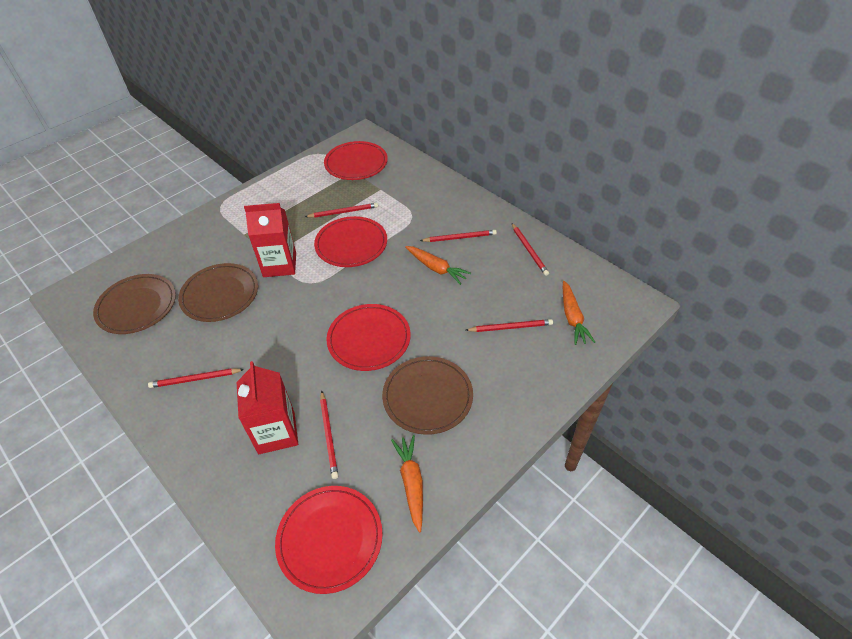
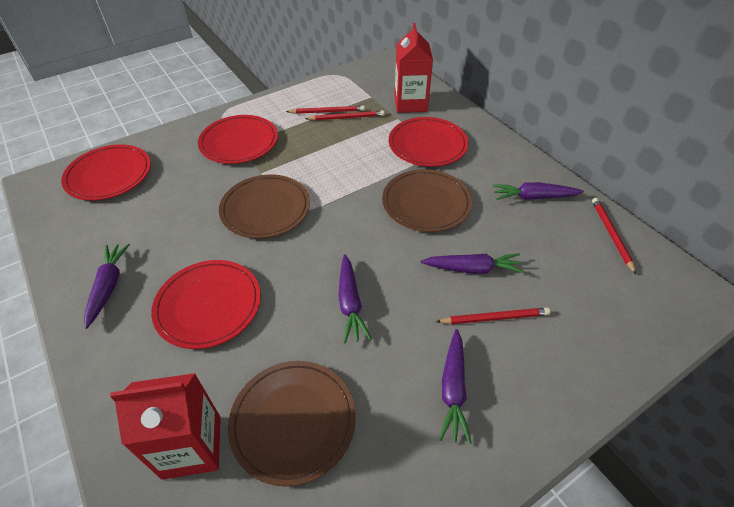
orange carrot: [391,435,423,532] [405,246,471,285] [563,281,595,345] = 3 -> none = 0
purple carrot: none = 0 -> [84,243,130,329] [338,254,372,343] [421,253,524,274] [439,329,472,444] [493,182,584,200] = 5
red pencil: [148,368,244,388] [305,203,378,218] [320,391,338,479] [420,230,497,242] [466,319,553,332] [512,223,549,276] = 6 -> [286,105,365,114] [305,111,385,121] [436,308,550,324] [592,198,636,274] = 4

